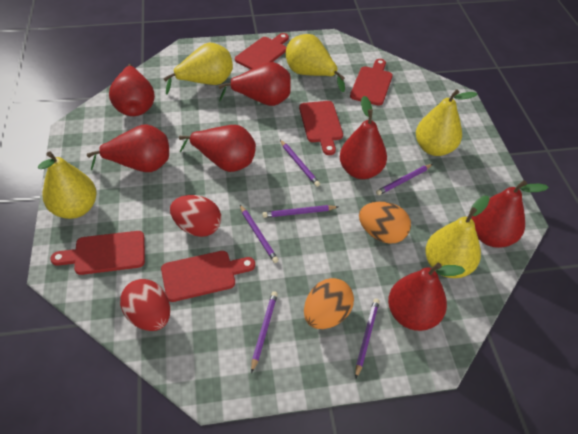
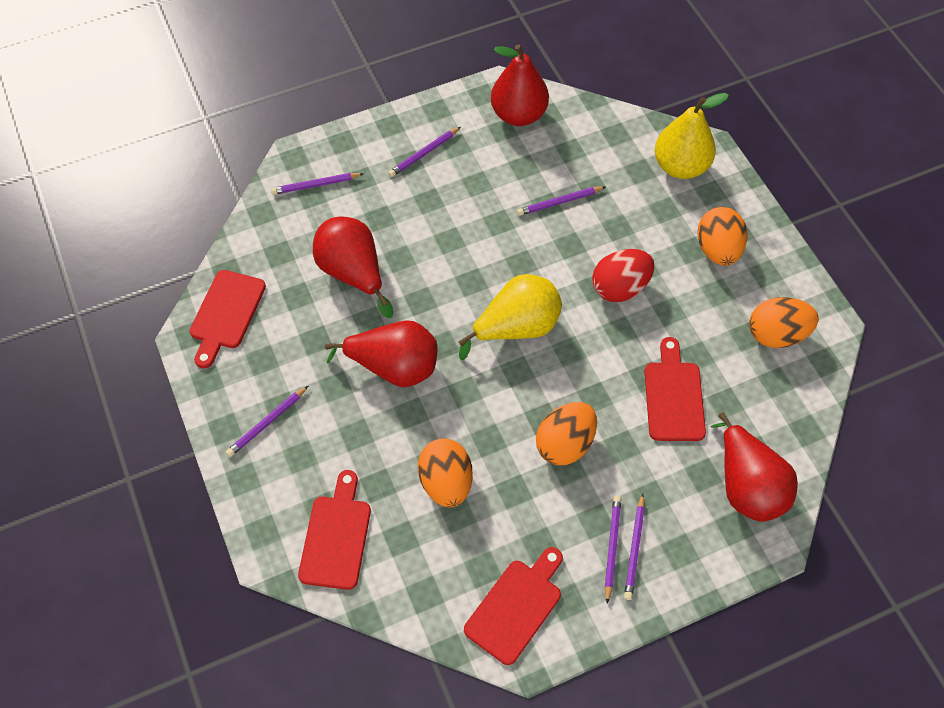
orange egg: [304,278,354,329] [359,202,411,244] = 2 -> [418,438,473,508] [536,402,597,465] [697,207,747,266] [749,297,819,348] = 4
red cutting board: [50,231,145,275] [161,251,255,302] [235,33,289,70] [299,101,343,155] [350,59,393,106] = 5 -> [190,270,266,368] [298,470,371,590] [464,547,563,665] [645,337,706,441] = 4
red egg: [120,279,170,331] [170,195,221,237] = 2 -> [592,249,654,302] = 1
red pear: [87,124,169,172] [109,64,155,116] [179,125,256,172] [218,62,291,106] [340,96,387,179] [388,263,465,331] [471,180,549,248] = 7 -> [313,216,393,318] [325,320,438,387] [491,44,549,126] [710,413,798,522] = 4
yellow pear: [38,151,97,219] [163,43,233,95] [286,34,345,92] [416,89,478,156] [425,196,490,278] = 5 -> [459,274,562,360] [655,93,729,179] = 2

